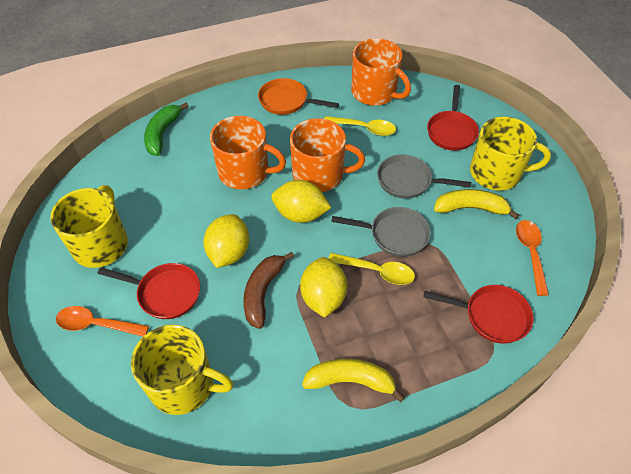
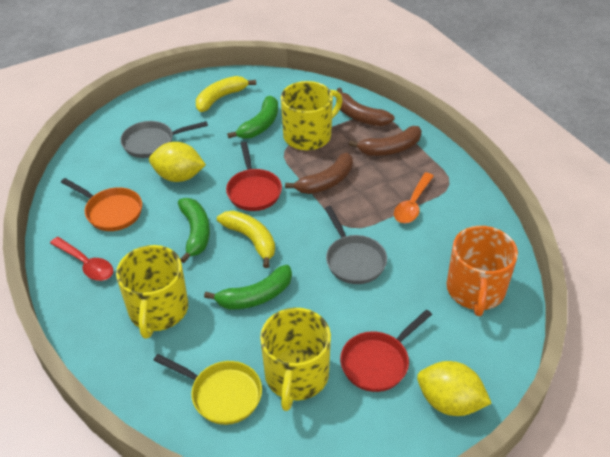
brown banana: [243,252,294,329] = 1 -> [285,152,353,194] [336,88,395,126] [349,126,422,156] = 3
green banana: [144,102,189,156] = 1 -> [178,198,210,263] [204,265,292,309] [227,96,278,139] = 3
orange mug: [210,116,286,189] [290,118,365,192] [351,38,411,106] = 3 -> [447,226,518,316] = 1
orange spoon: [56,306,149,336] [516,220,549,296] = 2 -> [394,172,434,223] = 1
red pan: [97,263,200,319] [423,285,533,344] [427,85,479,151] = 3 -> [226,142,282,211] [340,309,432,392] = 2
red spoon: none = 0 -> [50,237,113,281] = 1
yellow lemon: [203,214,249,268] [271,180,331,223] [300,257,347,318] = 3 -> [149,142,206,182] [417,361,492,416] = 2
yellow pan: none = 0 -> [153,354,262,425] = 1
yellow spoon: [324,116,396,136] [328,253,415,285] = 2 -> none = 0

